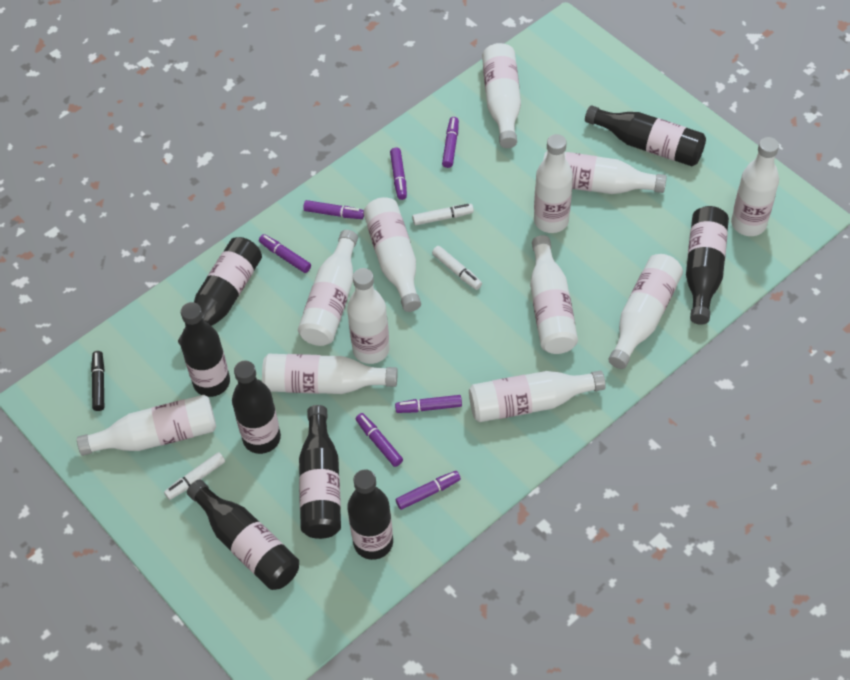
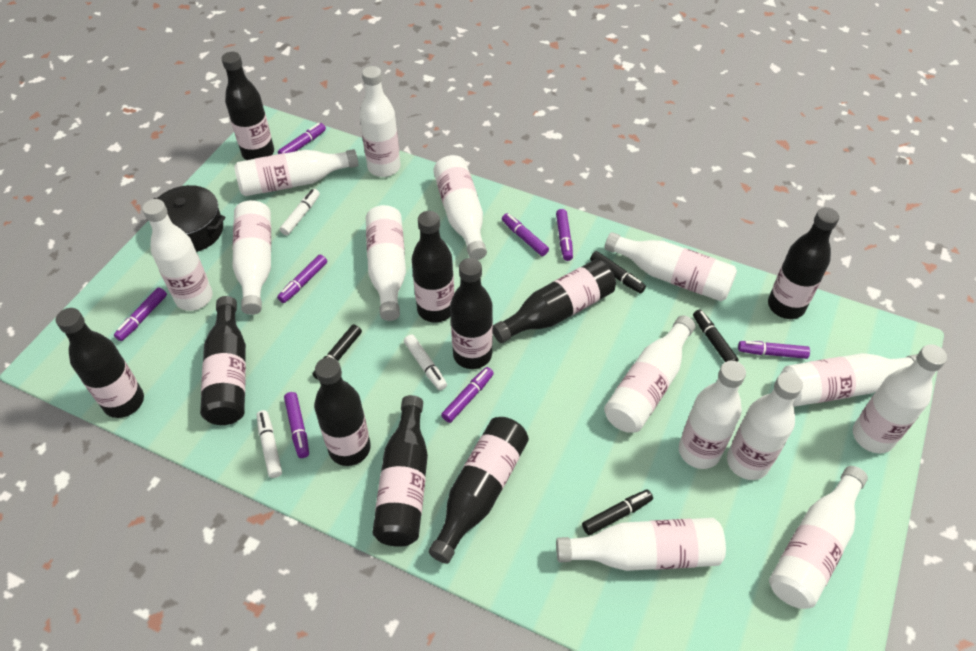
black bottle: [178,237,262,346] [180,302,230,397] [187,479,299,590] [232,361,281,454] [299,405,341,539] [347,469,393,560] [585,105,706,166] [686,206,729,325] = 8 -> [56,308,144,418] [200,296,246,425] [222,52,274,160] [314,357,371,466] [372,395,428,547] [412,211,454,323] [428,417,529,564] [450,258,493,369] [493,259,616,343] [768,207,839,319] = 10
black marker: [91,351,104,411] = 1 -> [313,324,362,380] [582,490,653,535] [590,251,646,294] [693,309,739,362] = 4
black pot: none = 0 -> [153,185,225,252] = 1
purple marker: [259,234,311,273] [303,200,364,219] [356,413,403,467] [390,148,407,200] [395,395,462,413] [396,471,461,510] [442,117,459,168] = 7 -> [114,287,167,341] [277,254,327,303] [278,123,326,154] [284,392,309,458] [441,367,494,423] [502,213,549,256] [556,209,573,261] [738,341,810,359] = 8
white bottle: [77,395,216,456] [262,354,397,394] [298,230,358,346] [347,268,390,364] [363,197,421,312] [469,370,606,422] [482,43,521,148] [530,235,578,354] [534,134,573,233] [543,151,667,194] [608,254,683,369] [731,137,779,236] = 12 -> [142,199,212,311] [233,200,271,315] [234,149,359,196] [359,66,400,177] [366,205,406,321] [433,155,487,260] [556,518,726,571] [604,315,695,433] [605,232,737,301] [679,361,746,469] [727,372,803,480] [769,466,868,609] [781,353,918,407] [853,344,947,454] = 14

